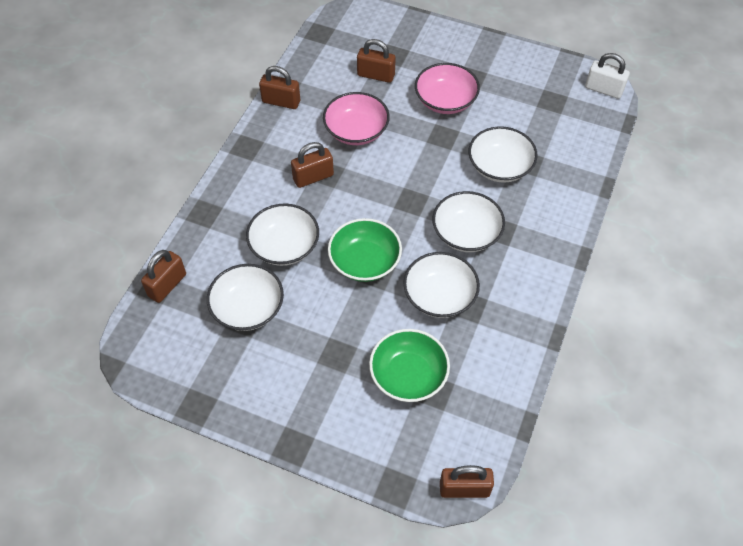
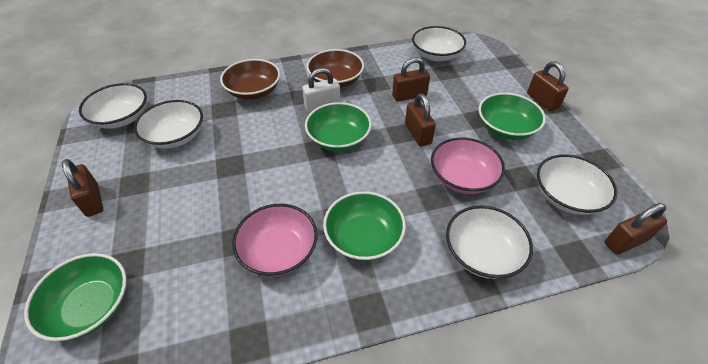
brown bowl: none = 0 -> [220,59,280,100] [307,49,364,88] = 2
green bowl: [328,218,402,282] [369,329,450,402] = 2 -> [24,253,127,341] [305,102,372,152] [323,191,406,261] [479,93,546,140] = 4

